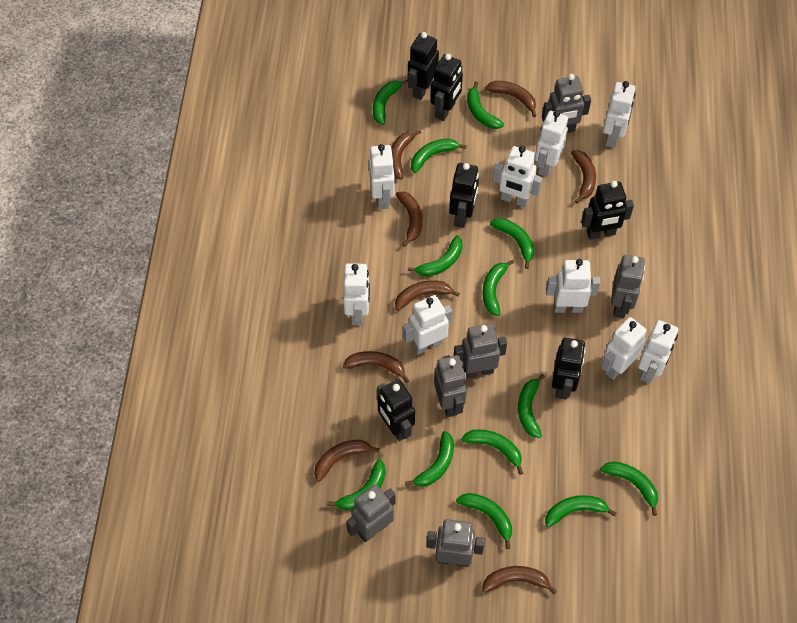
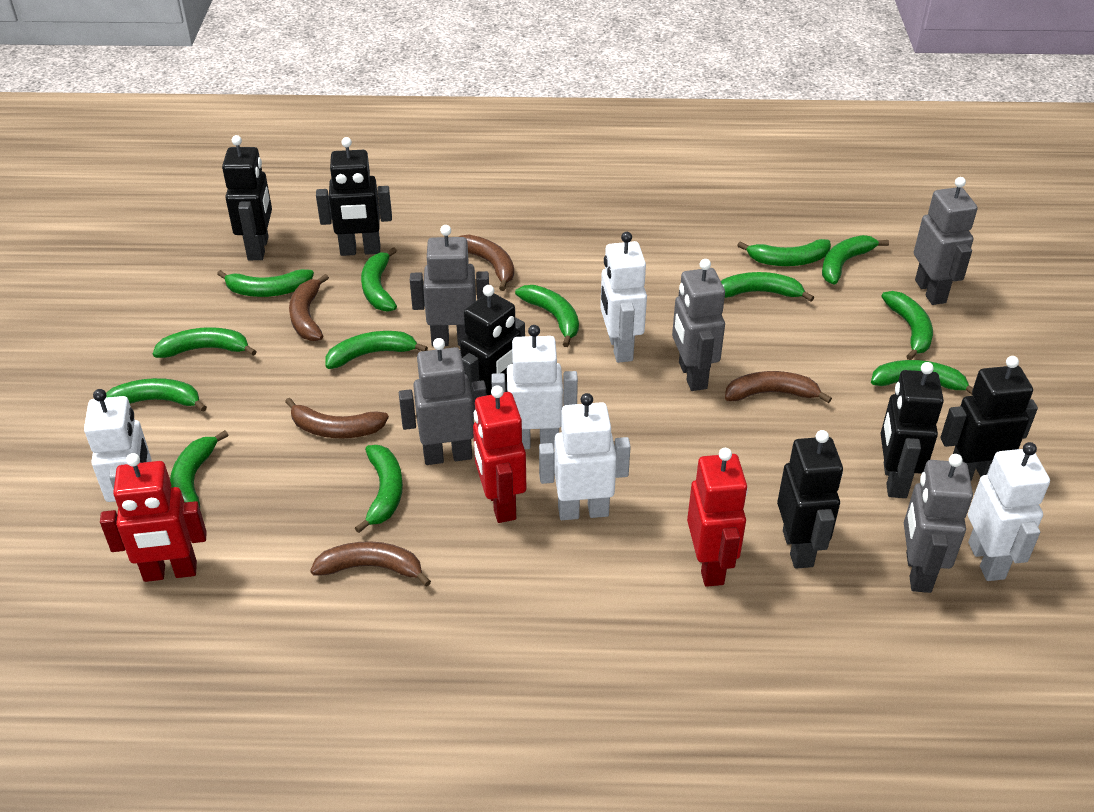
brown banana: [314,440,380,482] [343,351,409,383] [391,130,421,180] [395,280,460,311] [396,191,422,247] [482,566,557,594] [485,81,536,117] [571,150,596,203] = 8 -> [285,398,389,439] [289,274,329,341] [310,541,431,587] [459,235,514,291] [725,371,832,403] = 5
grey robot: [346,484,395,542] [427,519,485,567] [434,355,467,417] [454,324,507,379] [542,74,591,133] [611,255,645,318] = 6 -> [399,338,487,465] [410,225,489,346] [672,259,725,391] [904,454,973,593] [914,177,977,305] = 5
red robot: none = 0 -> [100,453,207,582] [473,385,526,523] [687,448,748,587] = 3
white robot: [343,263,370,325] [369,144,395,209] [403,295,453,355] [493,146,542,207] [535,111,568,177] [546,259,600,313] [601,317,647,380] [603,81,636,148] [638,320,678,384] = 9 -> [84,389,152,502] [491,325,578,449] [539,393,631,520] [600,232,647,363] [968,442,1050,581] = 5

